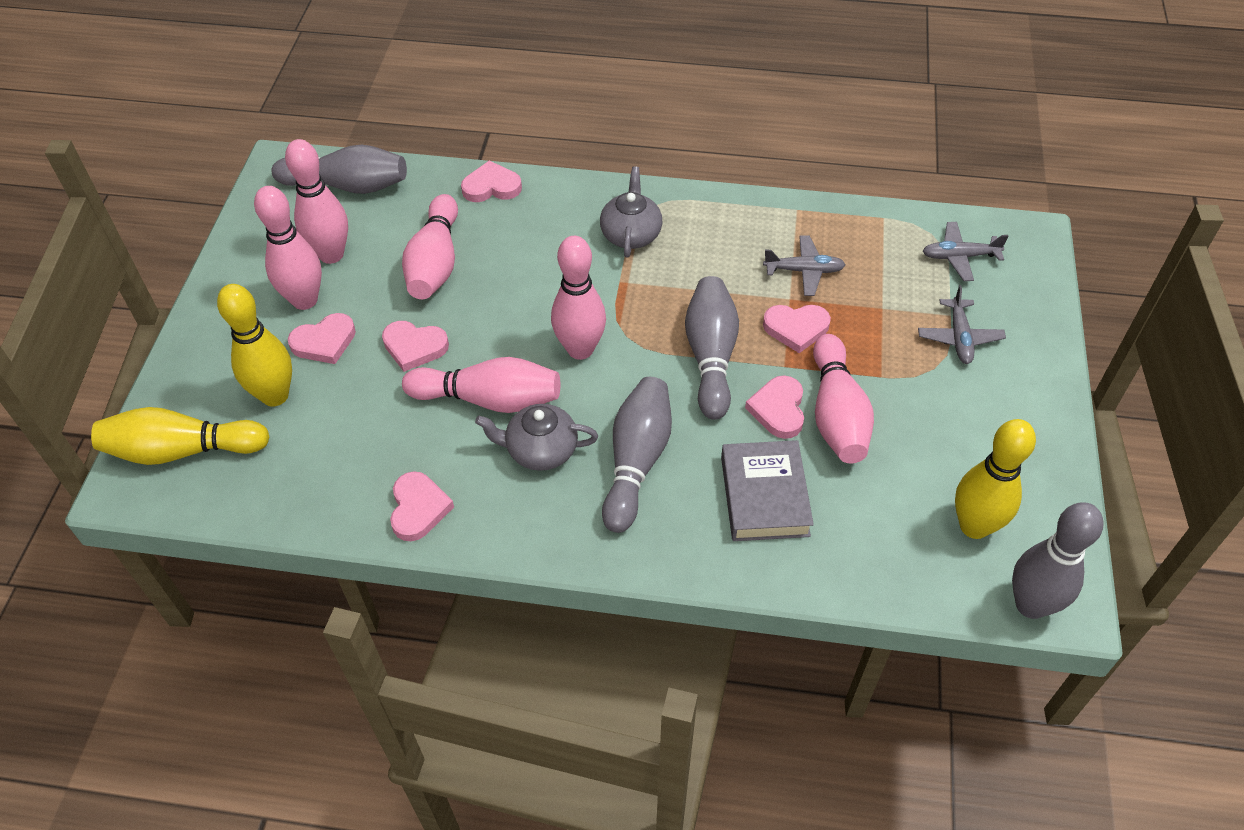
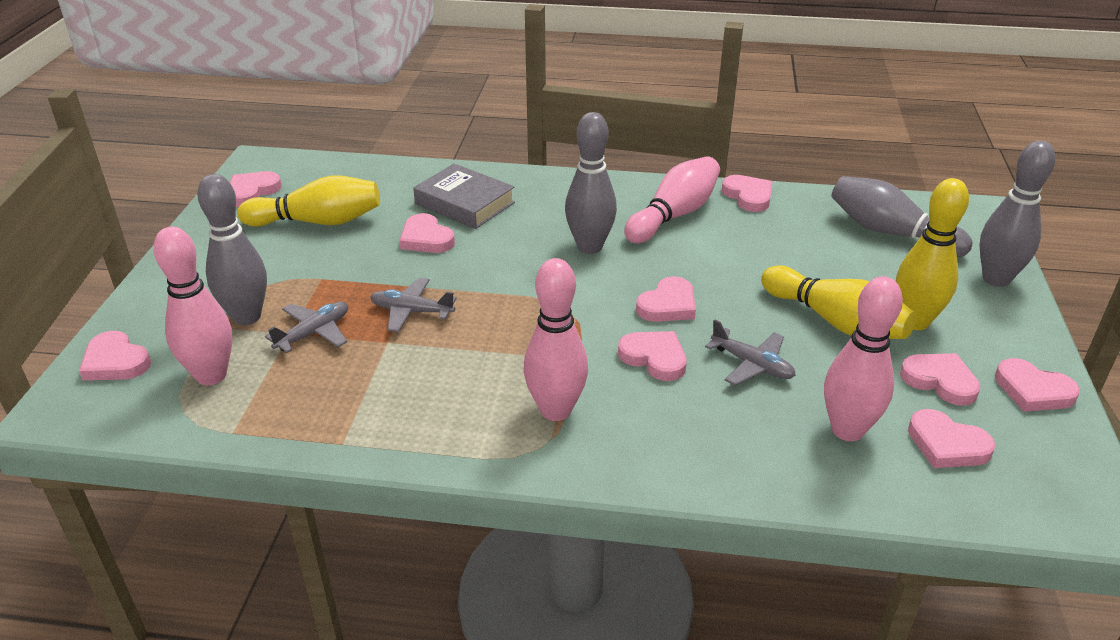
grey teapot: [475,404,598,471] [600,166,662,257] = 2 -> none = 0
pink bowling pin: [254,186,322,310] [285,139,348,264] [402,194,458,299] [402,357,560,413] [551,236,606,360] [813,334,874,463] = 6 -> [153,227,232,385] [524,258,588,421] [624,156,720,243] [824,276,903,441] = 4
pink heart: [288,313,356,364] [382,321,449,372] [390,471,454,541] [461,160,522,202] [745,375,804,439] [763,305,831,353] = 6 -> [79,331,151,380] [230,171,282,207] [399,213,455,253] [618,331,687,381] [636,276,696,322] [722,175,772,212] [900,353,981,406] [908,409,995,468] [995,358,1080,411] = 9

